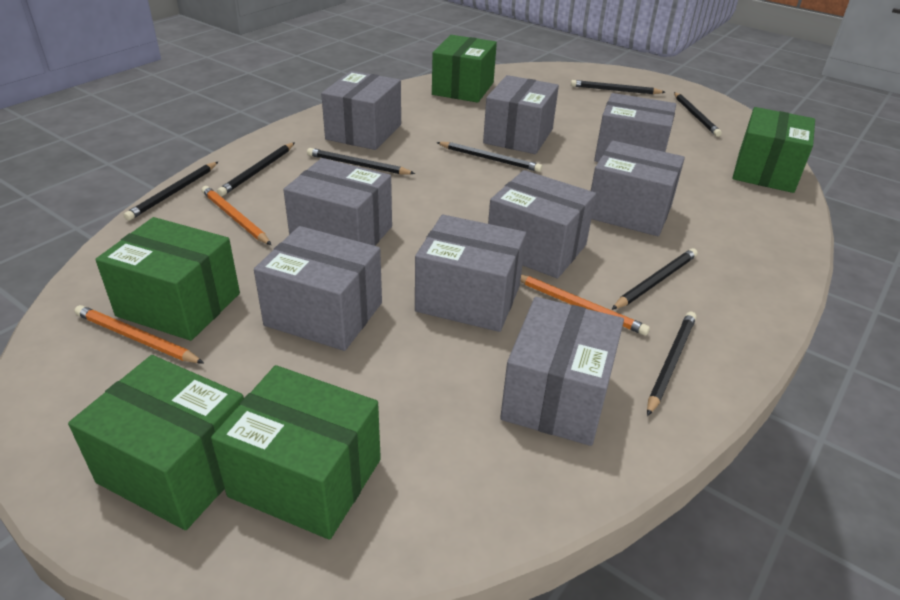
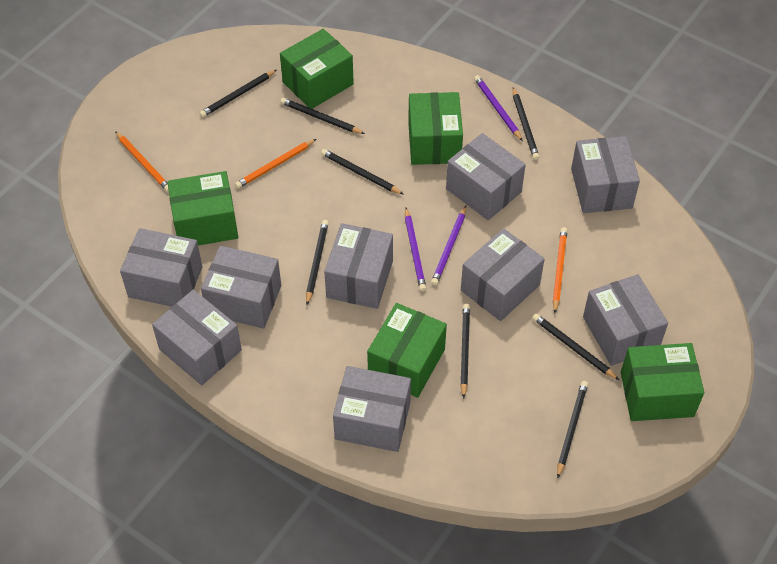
purple pencil: none = 0 -> [405,208,426,291] [431,206,466,286] [474,75,523,141] = 3

